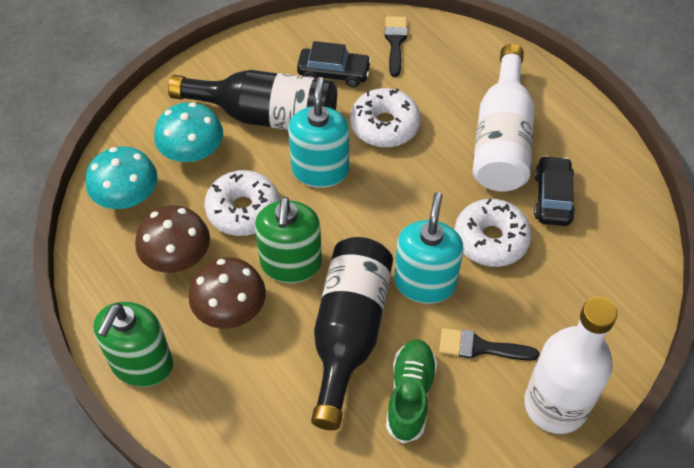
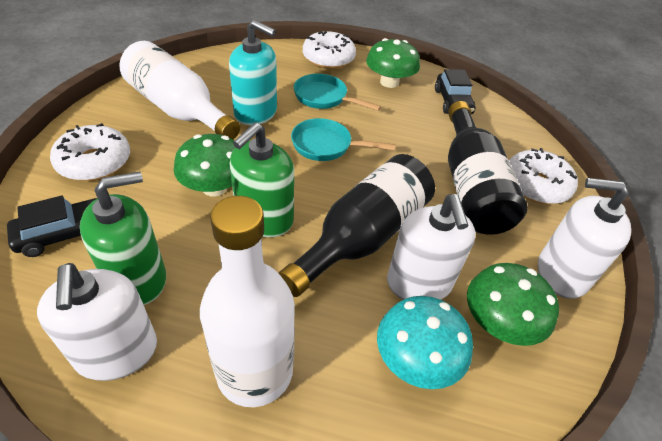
black brush: [385,16,407,77] [439,328,539,361] = 2 -> none = 0
brown mushroom: [135,206,210,273] [188,257,266,329] = 2 -> none = 0
green mushroom: none = 0 -> [174,134,235,196] [366,38,420,88] [467,263,559,346] = 3
green shoe: [386,339,437,444] = 1 -> none = 0
turquoise mushroom: [86,147,158,209] [154,102,223,162] = 2 -> [377,296,473,389] = 1
turquoise pan: none = 0 -> [291,118,396,161] [294,74,381,111] = 2
turquoise soap dispenser: [288,77,349,188] [394,192,463,304] = 2 -> [229,20,277,125] = 1
white soap dispenser: none = 0 -> [37,263,157,381] [387,194,476,300] [538,178,631,299] = 3

